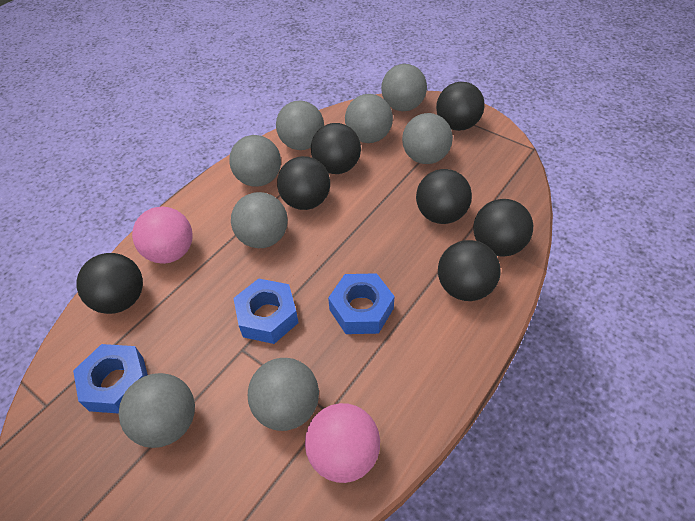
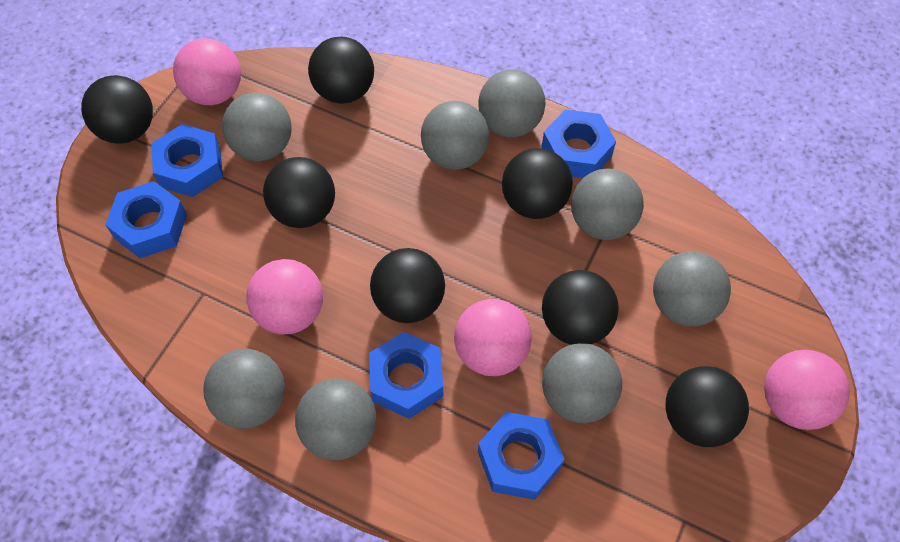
blue nut: [73,344,148,414] [233,278,299,344] [328,273,395,334] = 3 -> [105,181,187,258] [151,124,223,197] [369,332,443,419] [478,412,564,500] [542,109,616,178] = 5
pink ball: [132,207,192,264] [305,403,380,483] = 2 -> [173,38,241,105] [246,259,323,334] [454,299,532,376] [764,350,850,430] = 4

